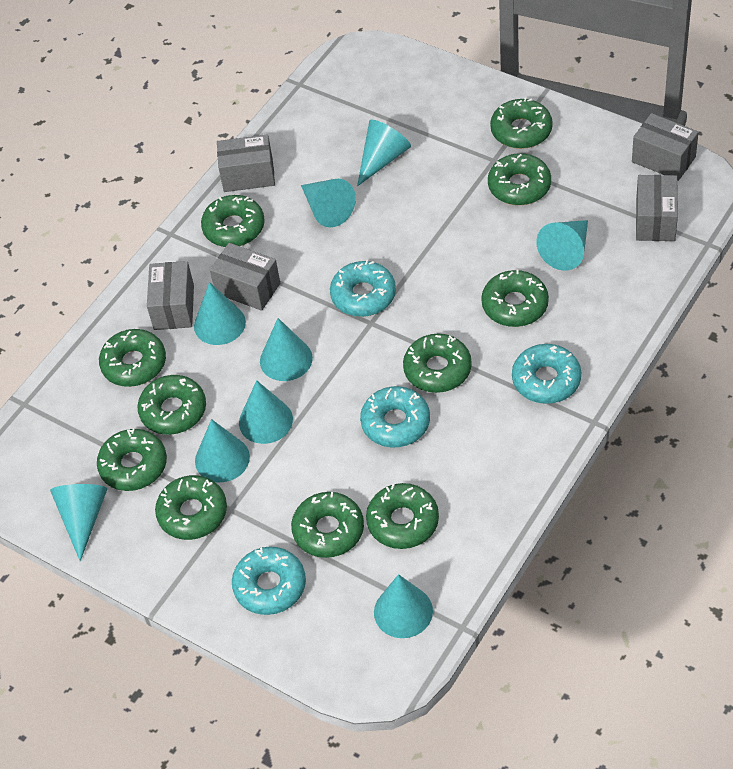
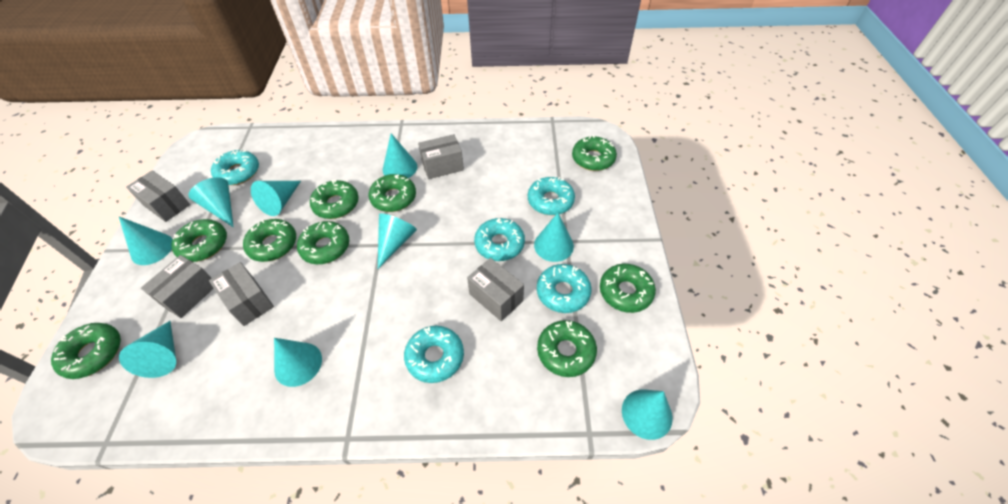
green donut: [97,429,167,491] [99,329,166,387] [138,375,206,435] [155,475,227,540] [201,195,264,247] [291,492,364,558] [366,483,439,549] [403,334,472,393] [481,269,549,327] [488,153,551,205] [490,98,553,149] = 11 -> [51,323,121,379] [171,219,227,262] [243,219,296,262] [297,221,349,264] [310,179,359,219] [369,174,416,212] [537,320,597,377] [572,135,617,171] [600,264,656,313] = 9
turquoise donut: [232,547,306,615] [330,260,396,317] [360,386,430,447] [512,344,581,404] = 4 -> [211,149,259,185] [404,326,464,383] [474,218,525,261] [528,177,575,215] [537,264,592,313] = 5

